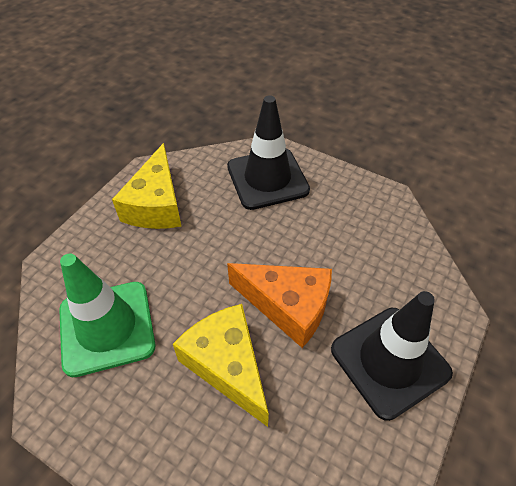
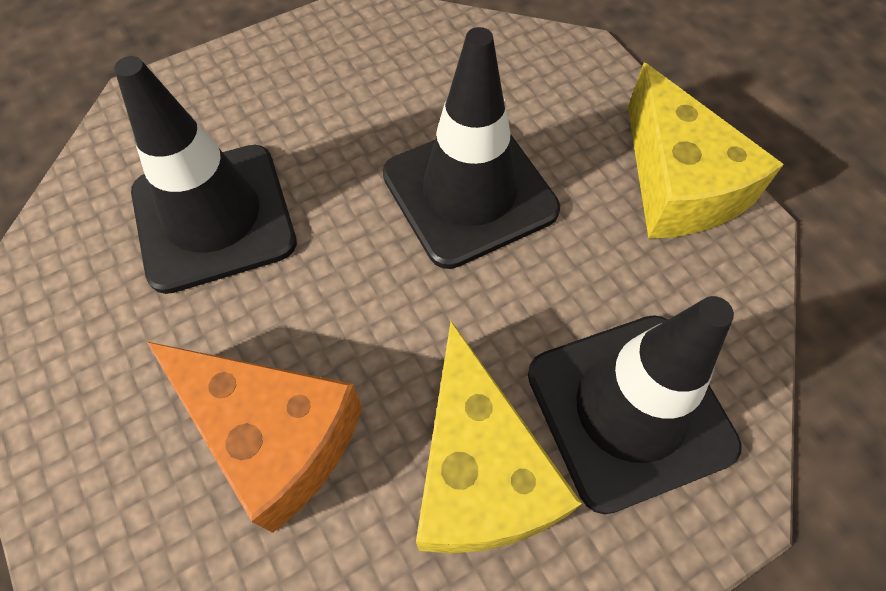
black traffic cone: [227,95,310,210] [331,291,453,421] = 2 -> [114,56,297,294] [383,27,560,269] [528,296,742,515] = 3
green traffic cone: [59,253,155,377] = 1 -> none = 0

